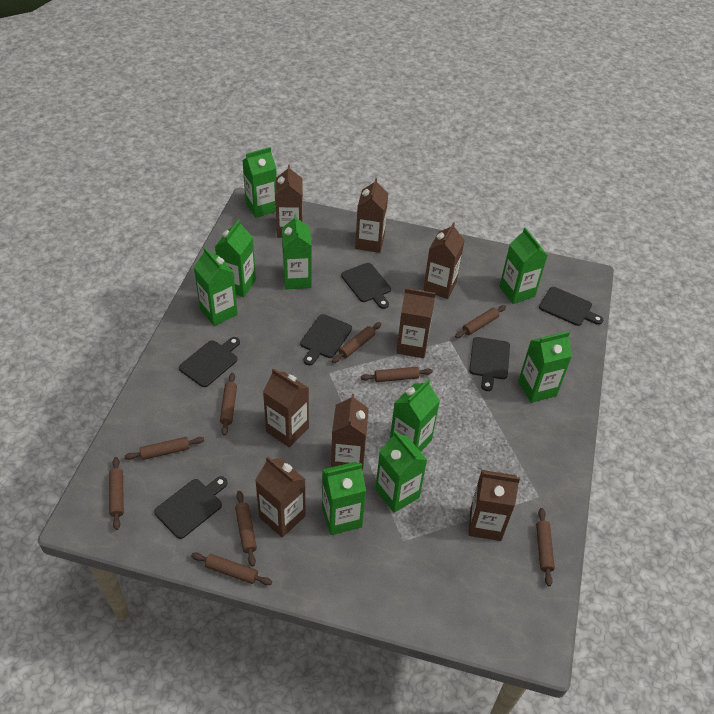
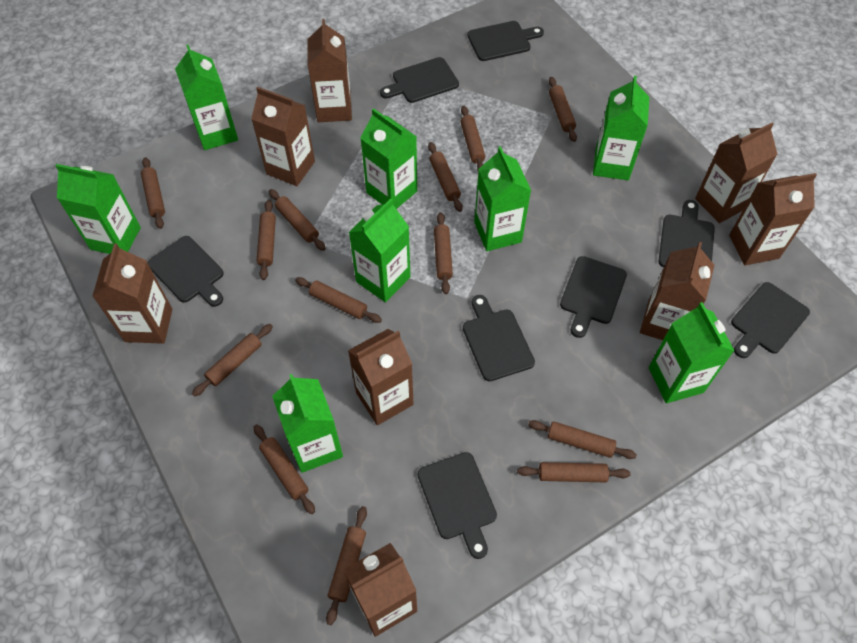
black cutting board: [154,476,228,539] [179,337,240,387] [300,314,352,365] [341,263,391,309] [469,337,510,391] [539,287,603,326] = 6 -> [147,236,224,307] [380,57,459,103] [418,452,497,559] [463,295,535,381] [467,21,544,61] [560,256,627,338] [659,200,715,267] [731,282,810,358] = 8
brown rolling pin: [109,457,124,530] [124,437,204,460] [191,553,272,585] [220,373,237,436] [235,491,257,567] [332,322,381,363] [361,367,433,382] [455,305,506,338] [536,508,555,586] = 9 -> [141,157,165,229] [192,324,273,397] [254,425,315,514] [257,200,276,280] [269,189,326,251] [295,277,382,323] [326,506,367,625] [428,142,463,212] [434,212,453,294] [460,106,485,171] [517,462,630,482] [528,420,637,459] [549,77,577,142] = 13
green carton: [194,248,238,326] [215,220,256,297] [242,147,277,218] [282,214,312,290] [322,462,366,535] [375,431,427,513] [390,379,440,452] [499,227,548,304] [518,331,572,403] = 9 -> [55,164,141,254] [175,45,238,150] [272,374,343,473] [349,199,410,302] [360,108,417,209] [474,146,531,251] [593,76,649,180] [649,302,735,403] = 8

